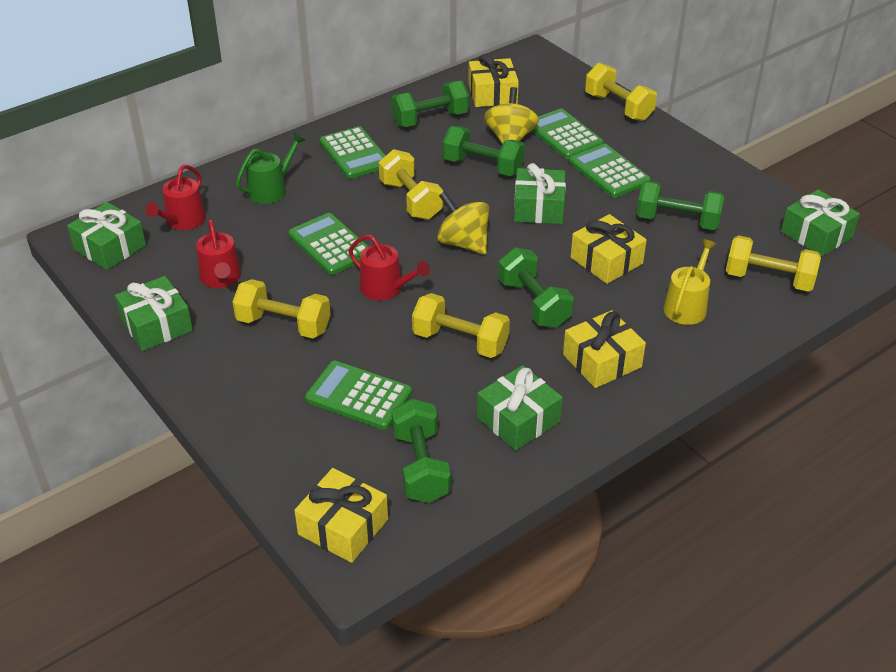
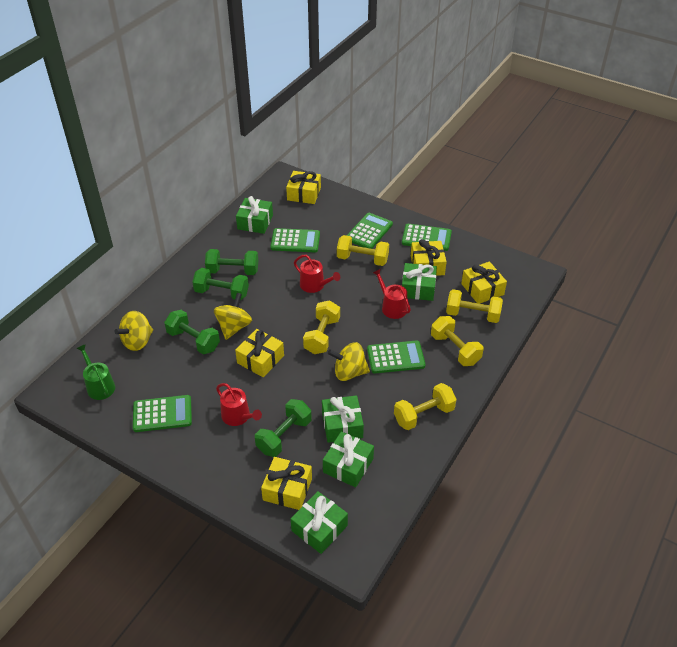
green dumbbell: [391,81,469,127] [392,399,451,503] [443,126,525,176] [498,247,574,328] [637,181,724,230] = 5 -> [164,310,220,355] [192,268,249,300] [205,249,258,275] [255,399,311,457] = 4
yellow gift: [294,468,388,563] [468,54,519,107] [563,310,646,388] [571,214,647,284] = 4 -> [235,329,284,377] [261,457,312,510] [286,171,321,204] [411,239,447,276] [461,262,507,304] = 5
yellow spinning top: [437,191,489,255] [484,87,539,144] = 2 -> [114,311,153,351] [214,293,252,340] [328,342,370,381] = 3
yellow watering can: [663,239,717,325] = 1 -> none = 0

